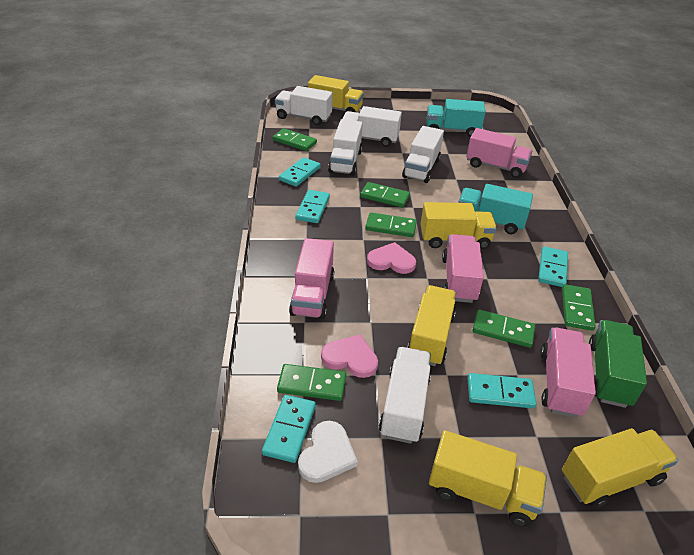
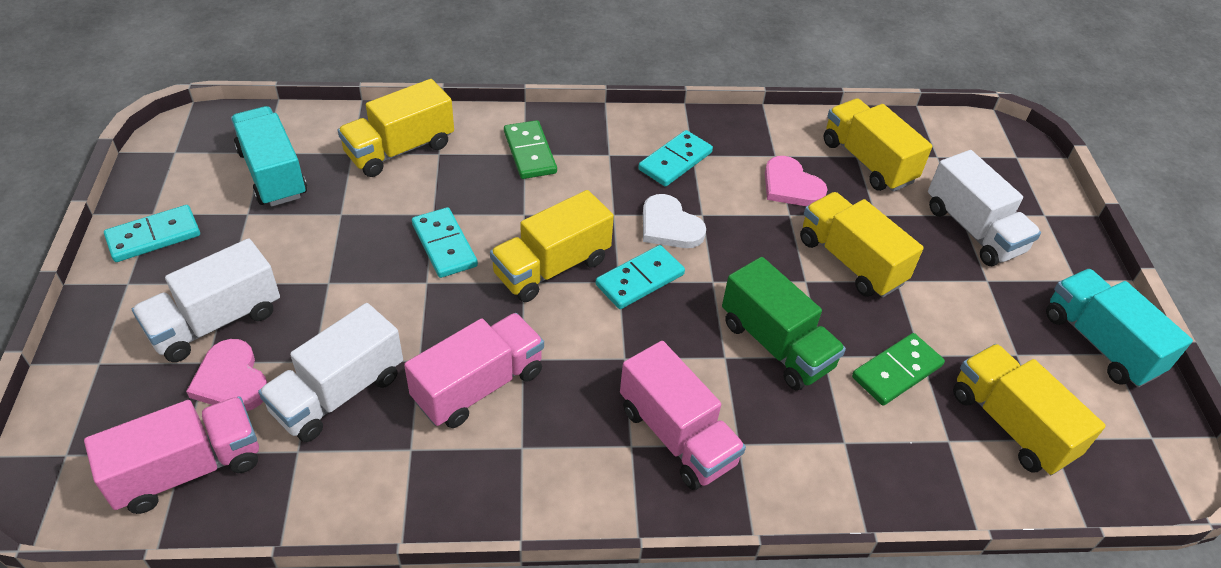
green domino: [273,128,317,151] [277,364,346,401] [360,182,410,208] [365,212,417,237] [473,310,535,348] [562,284,596,331] = 6 -> [504,120,557,179] [852,333,945,406] = 2
pink truck: [289,238,334,319] [442,234,484,303] [466,128,532,178] [540,327,596,418] = 4 -> [84,396,259,514] [404,313,544,428] [620,341,746,490] = 3
turquoise domino: [262,395,316,463] [279,157,321,187] [295,190,330,223] [467,373,536,408] [538,246,568,287] = 5 -> [104,205,200,262] [412,207,478,278] [596,245,685,309] [638,130,713,187] = 4
white truck: [275,86,333,125] [328,119,363,176] [343,106,402,147] [379,347,431,444] [402,126,444,183] = 5 -> [132,238,280,362] [258,303,403,442] [928,150,1041,266] = 3

